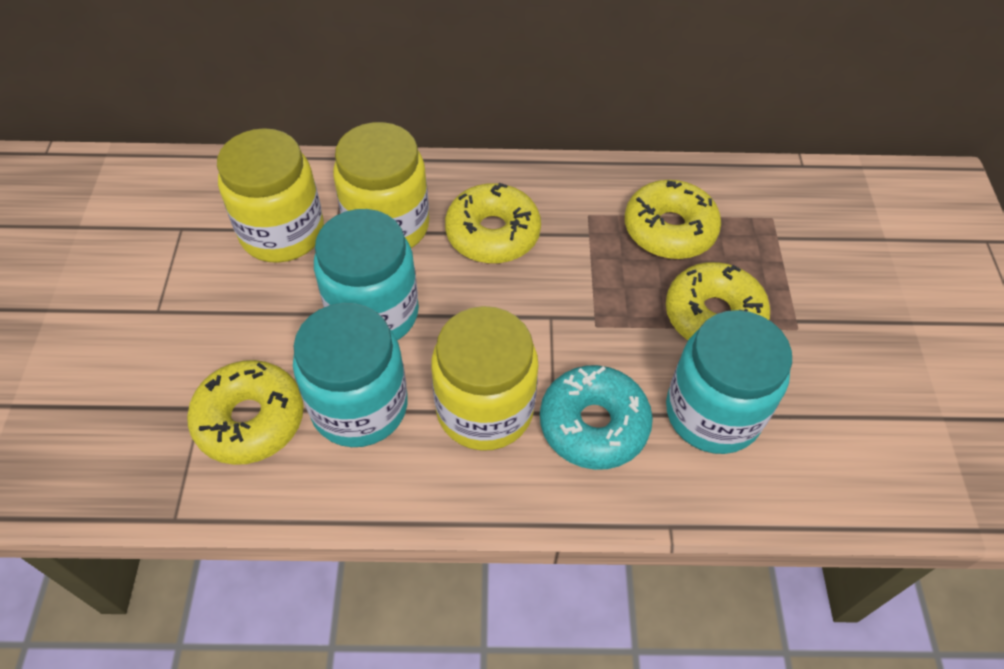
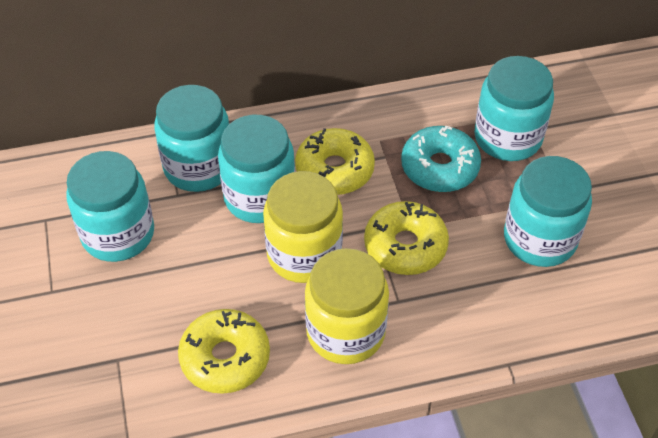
turquoise jar: [293,303,408,447] [314,209,419,340] [666,310,792,454] = 3 -> [66,151,154,262] [154,85,229,192] [218,115,295,223] [474,56,554,161] [504,156,592,267] = 5
yellow donut: [187,360,304,465] [445,183,541,264] [625,180,721,259] [666,262,770,340] = 4 -> [178,309,270,394] [295,128,375,195] [364,201,449,275] = 3
yellow jar: [217,128,324,263] [333,122,429,248] [431,306,538,451] = 3 -> [263,171,343,283] [305,248,389,364] = 2

